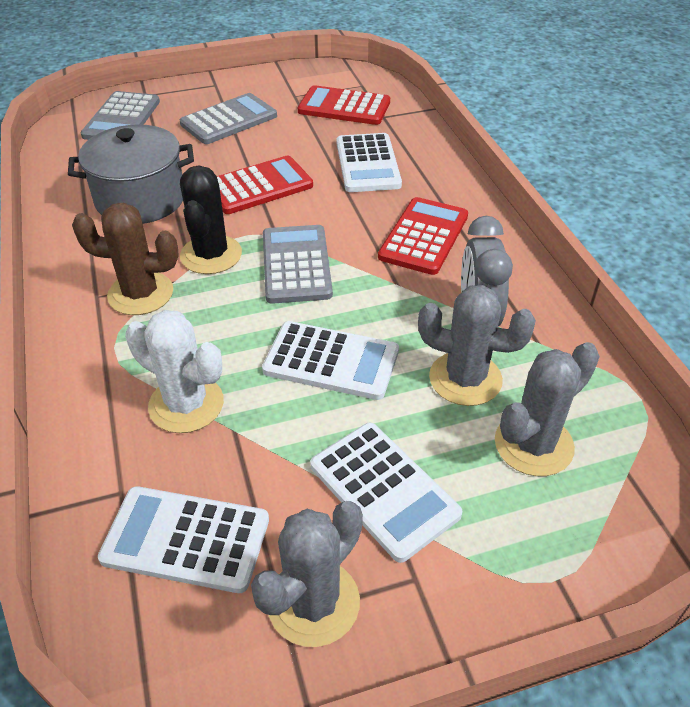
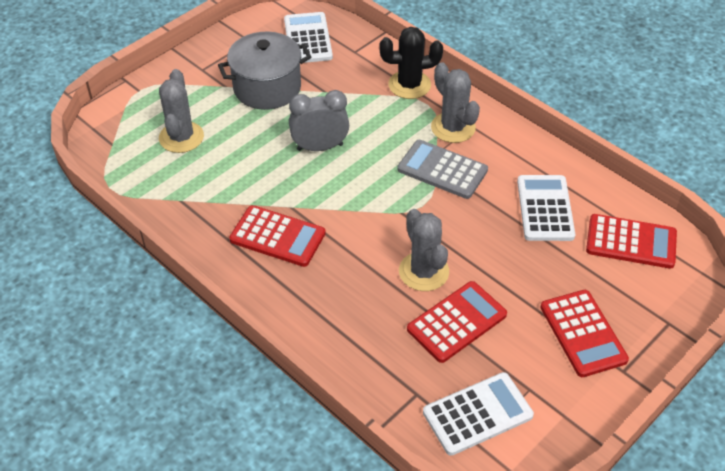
brown cactus: [72,203,179,315] = 1 -> none = 0
grey calculator: [80,91,160,140] [180,93,277,144] [263,225,333,304] = 3 -> [397,140,488,199] = 1
red calculator: [217,156,313,214] [298,85,390,125] [378,197,468,275] = 3 -> [229,205,326,267] [407,281,507,363] [540,290,629,377] [586,214,677,269] = 4
white cactus: [125,310,224,433] = 1 -> none = 0
white calculator: [98,486,269,593] [262,321,399,400] [310,423,462,563] [337,133,402,192] = 4 -> [284,12,333,63] [423,372,534,456] [517,175,575,241] = 3

